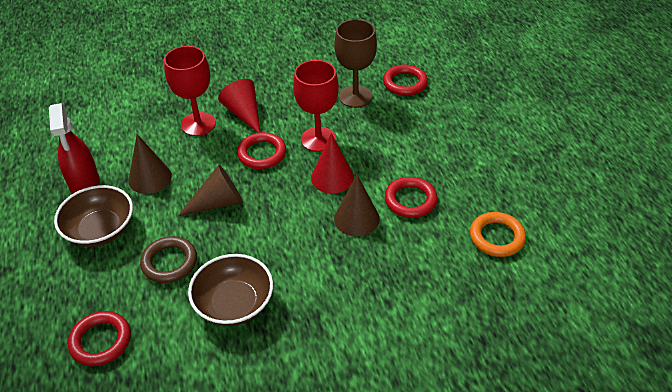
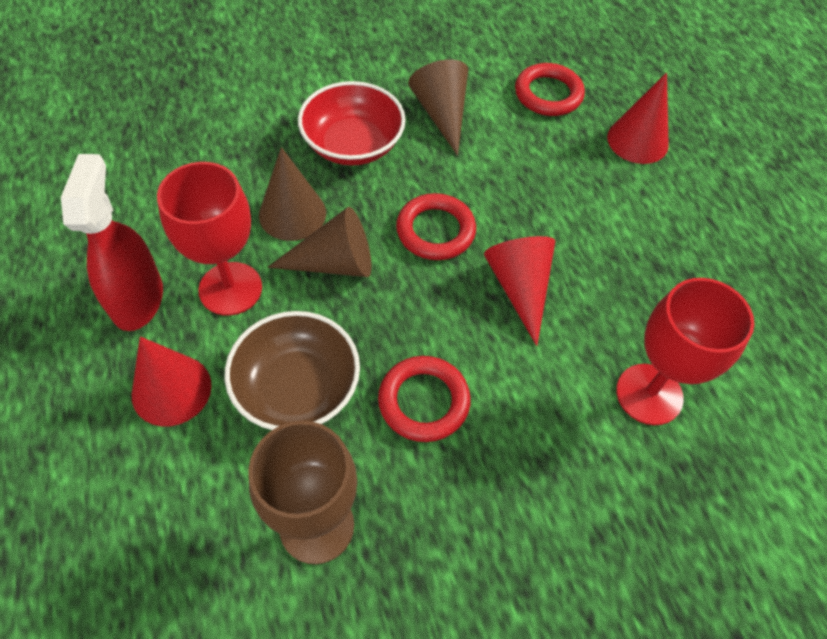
brown bowl: [54,185,133,247] [188,254,273,326] = 2 -> [225,311,360,430] = 1
brown ring: [140,236,197,283] = 1 -> none = 0
orange ring: [470,212,526,257] = 1 -> none = 0
red bowl: none = 0 -> [298,81,406,166] = 1
red cone: [218,79,260,133] [311,133,354,193] = 2 -> [132,336,212,426] [484,236,555,346] [607,72,669,164] = 3
red ring: [68,311,131,366] [237,132,286,169] [383,65,428,96] [385,177,438,218] = 4 -> [378,356,471,442] [396,193,476,260] [515,63,585,116] = 3

